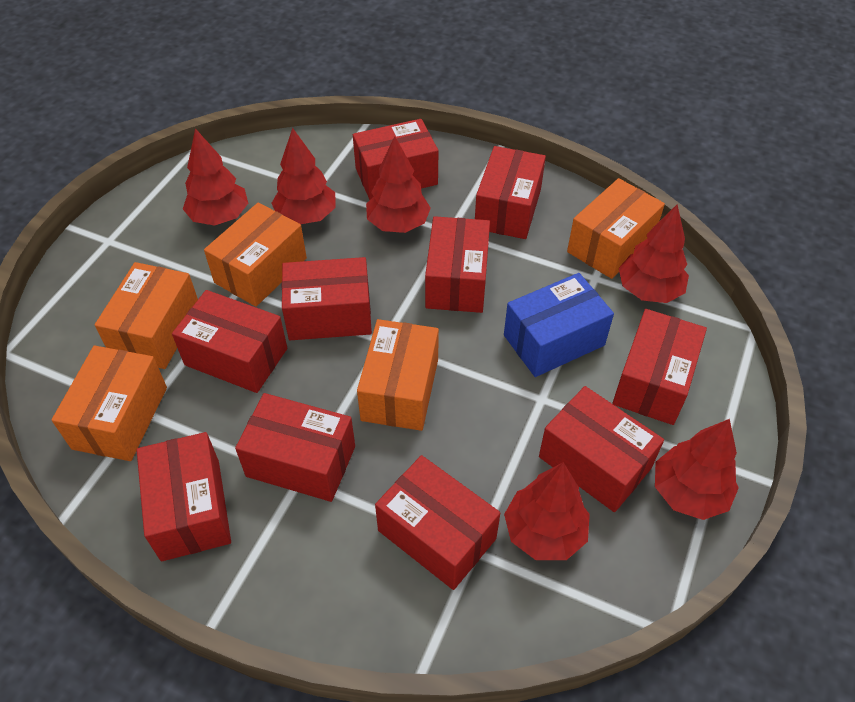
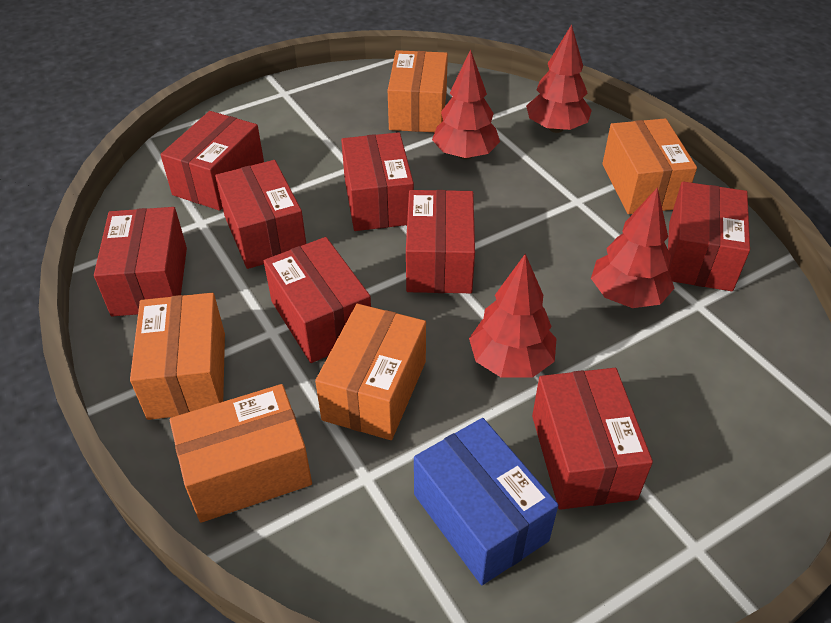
red box: [137,432,231,561] [172,290,287,393] [235,393,355,502] [282,257,372,340] [353,119,438,200] [375,455,500,590] [425,216,490,313] [475,146,546,239] [539,386,664,512] [612,309,707,425] = 10 -> [94,207,187,316] [160,111,264,211] [215,160,306,269] [264,237,371,363] [341,132,414,231] [406,190,475,293] [532,368,653,510] [668,182,750,291] = 8
red tree: [183,128,248,226] [272,128,335,224] [366,136,431,233] [504,462,590,560] [619,205,689,303] [655,419,739,520] = 6 -> [432,50,500,160] [469,254,557,378] [526,24,592,133] [591,187,675,308] = 4

